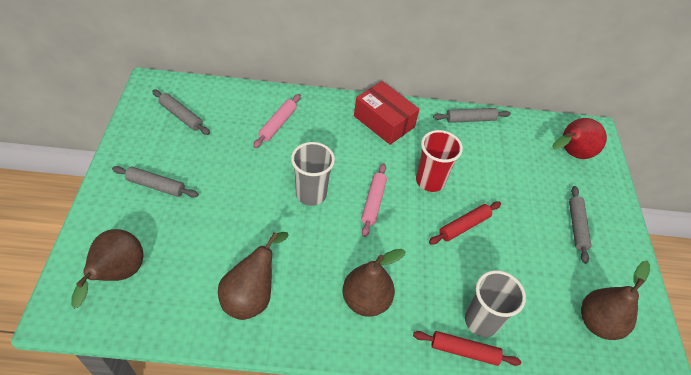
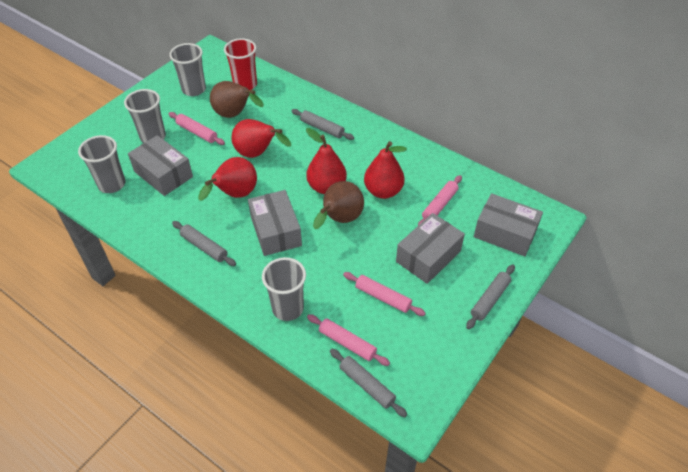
brown pear: [71,229,143,309] [218,232,289,320] [342,249,406,317] [581,261,650,340] = 4 -> [210,81,264,118] [313,181,364,229] = 2
grey box: none = 0 -> [128,135,193,196] [248,190,302,256] [396,213,465,284] [474,193,543,256] = 4
grey cup: [291,142,335,206] [465,270,526,337] = 2 -> [78,135,125,193] [124,89,166,143] [169,43,206,96] [262,257,306,321] = 4
pink rolling pin: [253,94,301,148] [361,163,387,237] = 2 -> [169,112,225,145] [307,314,390,366] [343,272,426,316] [418,175,462,225] = 4
red box: [354,81,420,145] = 1 -> none = 0
red pear: [552,118,607,159] = 1 -> [198,157,257,201] [231,119,291,158] [306,128,347,194] [364,141,407,199] = 4
red rolling pin: [413,331,521,366] [429,201,501,245] = 2 -> none = 0

